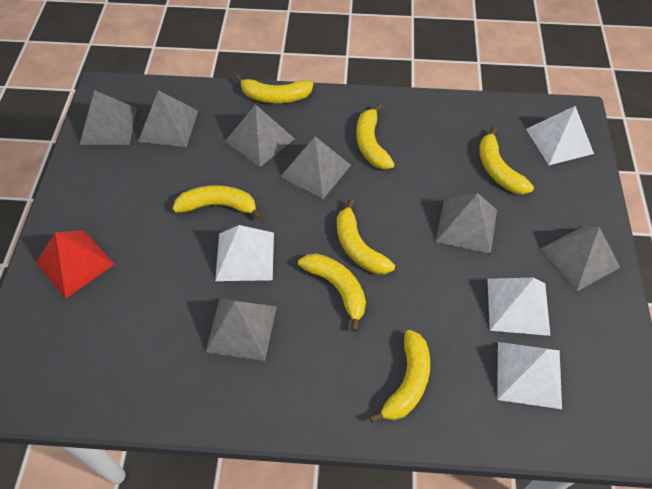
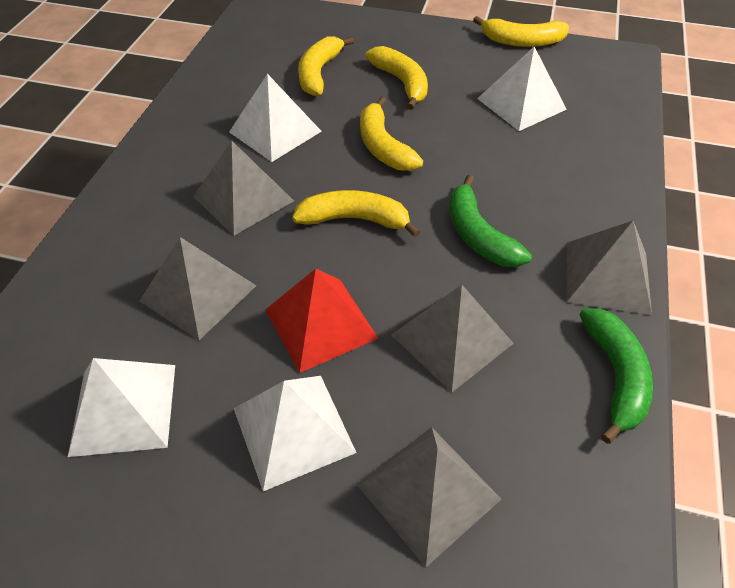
green banana: none = 0 -> [449,175,532,267] [579,308,653,444] = 2
grey pyramid: [80,90,137,145] [138,90,198,147] [205,299,277,361] [225,105,295,167] [280,136,351,199] [436,193,497,254] [540,227,620,292] = 7 -> [140,237,256,340] [193,141,294,236] [357,427,502,567] [391,285,514,392] [566,221,652,315] = 5
yellow banana: [172,185,263,220] [235,75,313,103] [298,253,366,332] [337,199,395,274] [356,103,395,169] [369,330,430,423] [479,127,534,194] = 7 -> [292,190,420,237] [298,36,354,96] [360,96,423,171] [365,46,428,110] [473,16,569,47] = 5

